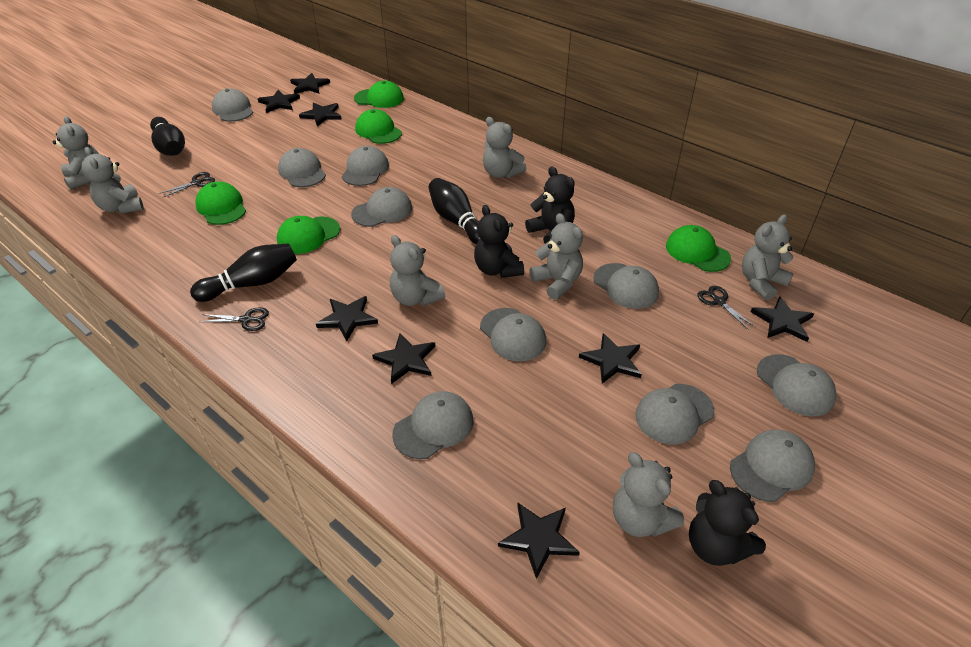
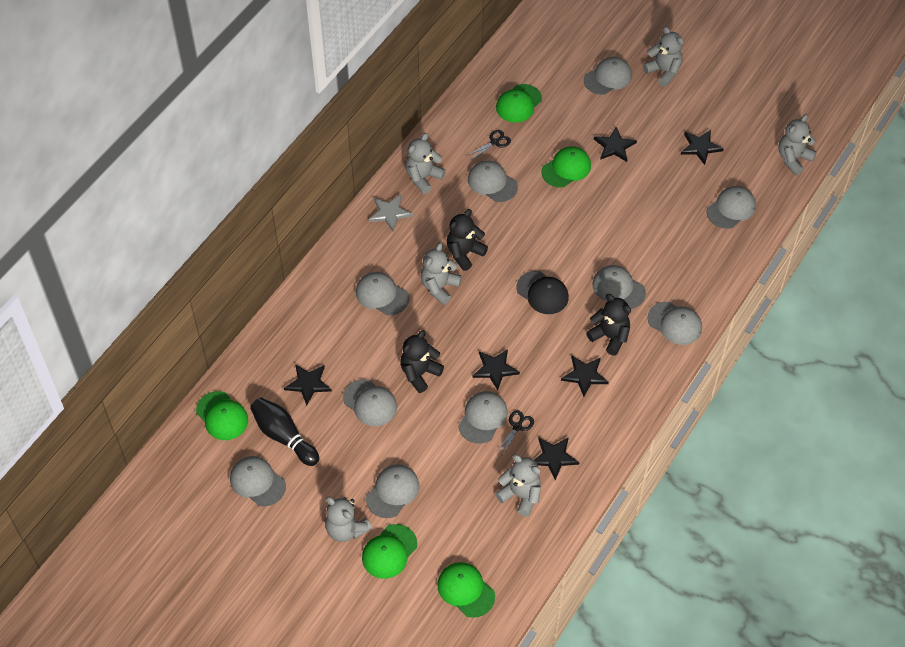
black bowling pin: [150,117,185,156] [190,243,297,302] [428,178,480,244] = 3 -> [250,397,319,466] = 1
black cap: none = 0 -> [516,271,569,314] = 1
black scissors: [159,172,215,198] [201,307,269,331] [697,286,755,330] = 3 -> [468,130,511,159] [496,410,534,455] = 2
black star: [258,90,300,113] [290,73,330,94] [299,103,342,126] [316,296,378,341] [372,333,435,384] [498,503,580,579] [579,333,642,384] [751,296,814,342] = 8 -> [284,364,332,406] [472,349,520,390] [534,437,579,481] [561,356,609,397] [594,127,637,162] [681,130,724,165] = 6
grey star: none = 0 -> [369,195,413,231] = 1
grey teddy bear: [52,116,99,190] [81,147,144,214] [390,235,445,306] [483,117,526,178] [529,213,583,300] [613,452,684,537] [742,214,794,300] = 7 -> [325,497,372,542] [406,133,446,194] [421,243,462,305] [495,454,541,516] [643,26,684,87] [778,114,817,175] = 6

